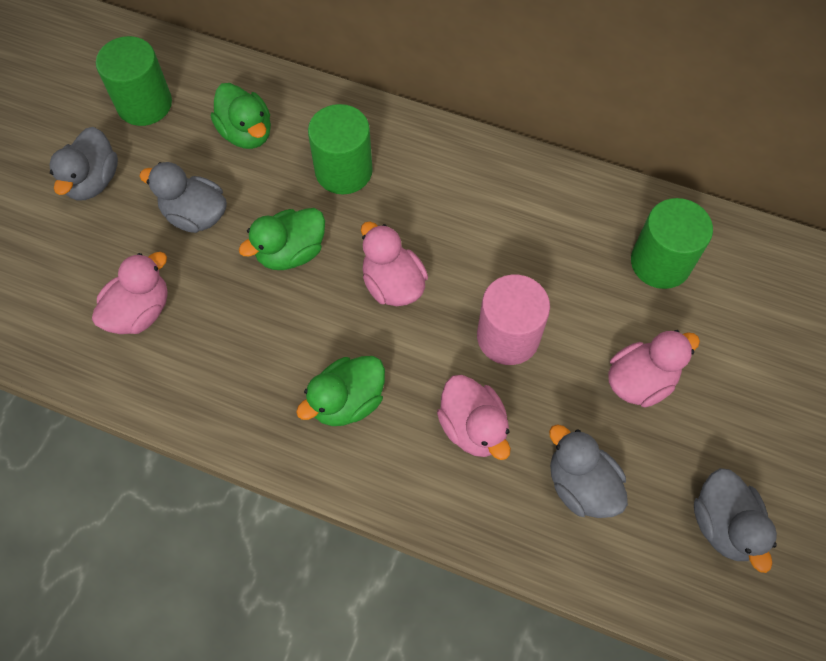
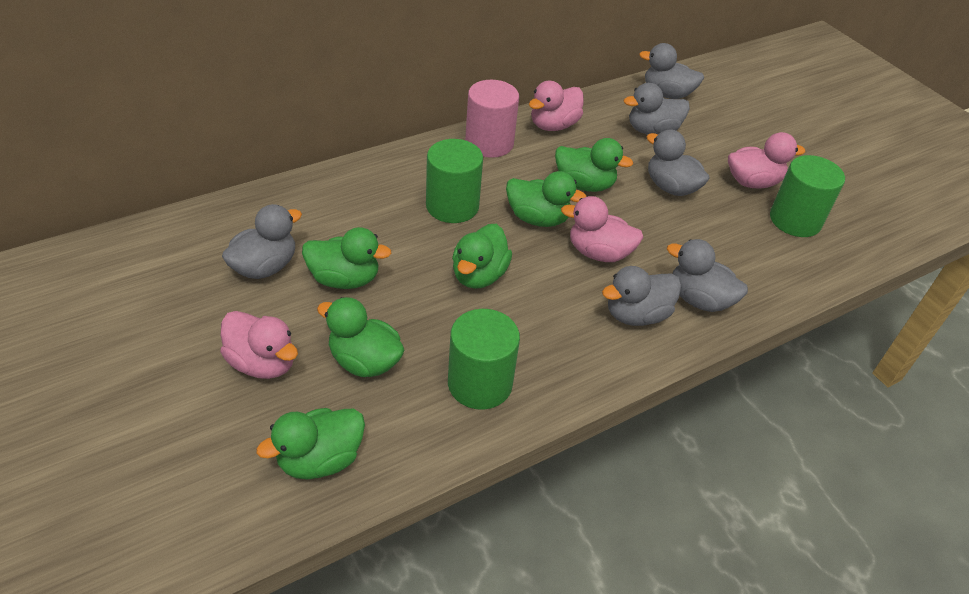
green duck: [211,83,271,149] [239,208,325,270] [296,356,385,426] = 3 -> [256,408,365,479] [302,227,392,289] [317,297,404,377] [452,224,512,289] [506,171,587,227] [555,138,633,192] = 6
grey duck: [49,127,118,200] [139,162,227,233] [549,424,628,518] [694,468,777,573] = 4 -> [222,204,302,279] [602,266,681,326] [624,83,690,135] [639,43,704,99] [646,129,710,196] [667,239,748,312] = 6

